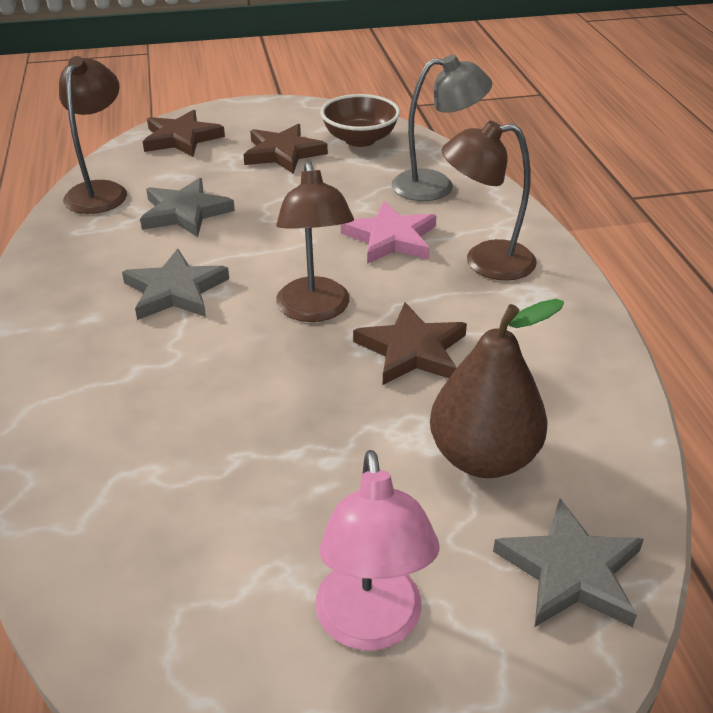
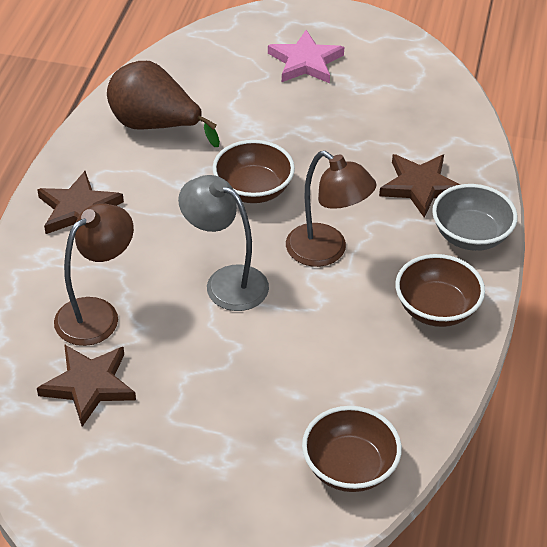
brown bowl: [320,94,400,147] = 1 -> [212,140,295,203] [302,406,402,492] [395,254,485,327] = 3
brown lamp: [59,56,127,214] [276,161,354,322] [441,121,537,281] = 3 -> [54,203,134,346] [286,151,376,267] = 2
grey bowl: none = 0 -> [432,184,518,251] = 1
grey star: [122,249,229,320] [140,178,235,237] [493,498,644,627] = 3 -> none = 0
pink lamp: [315,450,440,650] = 1 -> none = 0

